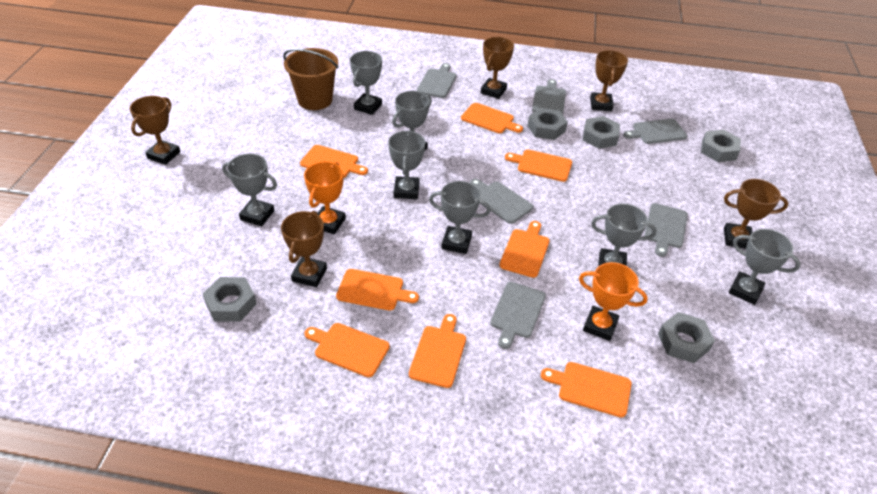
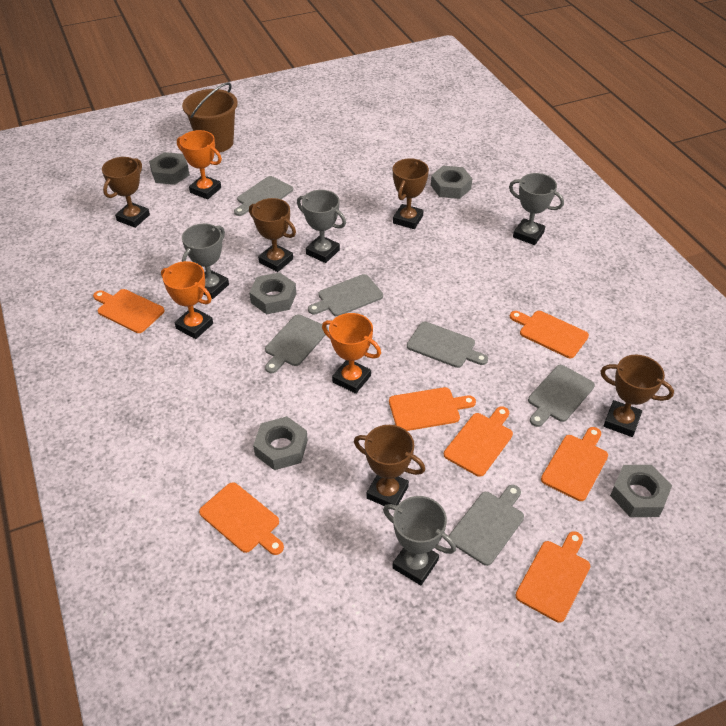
grey trophy: [222,154,277,226] [350,51,382,115] [388,131,425,199] [392,91,432,150] [429,181,491,254] [591,204,657,267] [729,229,800,305] = 7 -> [182,224,229,299] [297,190,346,263] [383,496,456,585] [509,173,564,245] = 4
orange cutting board: [300,145,368,178] [304,323,390,377] [336,269,419,311] [409,314,466,388] [461,103,523,133] [499,221,550,278] [505,150,572,182] [541,362,632,418] = 8 -> [93,289,165,333] [199,482,284,555] [389,387,476,431] [444,406,513,477] [510,311,589,358] [515,531,590,623] [541,427,608,501] = 7
orange trophy: [304,162,346,234] [579,262,648,341] = 2 -> [161,261,213,339] [177,130,222,199] [322,313,381,394] = 3

